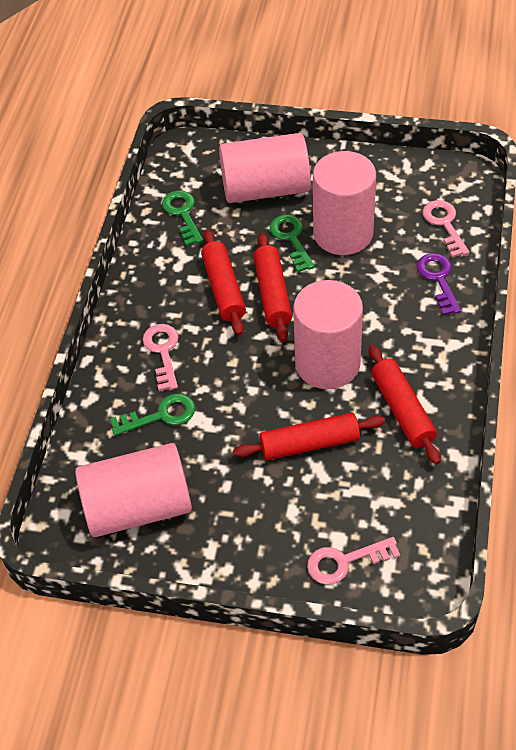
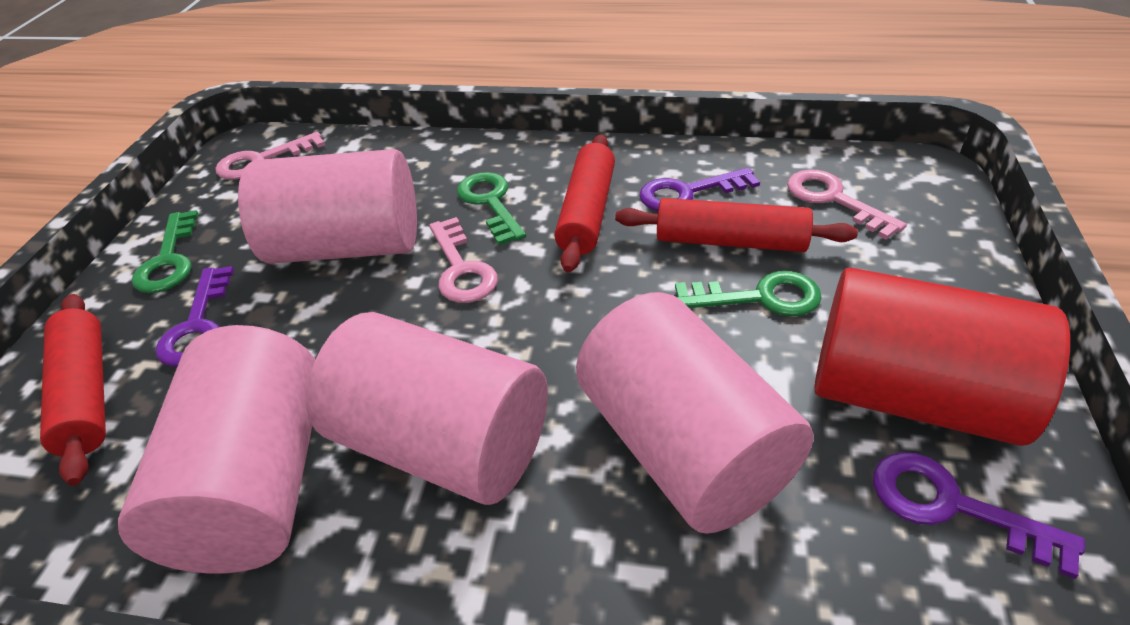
purple key: [417,253,461,316] = 1 -> [155,266,234,367] [640,168,760,211] [873,452,1085,579] = 3
red cylinder: none = 0 -> [815,267,1070,446] = 1
red rolling pin: [201,230,246,335] [233,413,385,460] [253,233,292,342] [369,345,441,464] = 4 -> [40,294,106,486] [555,134,615,272] [615,198,858,252] = 3

